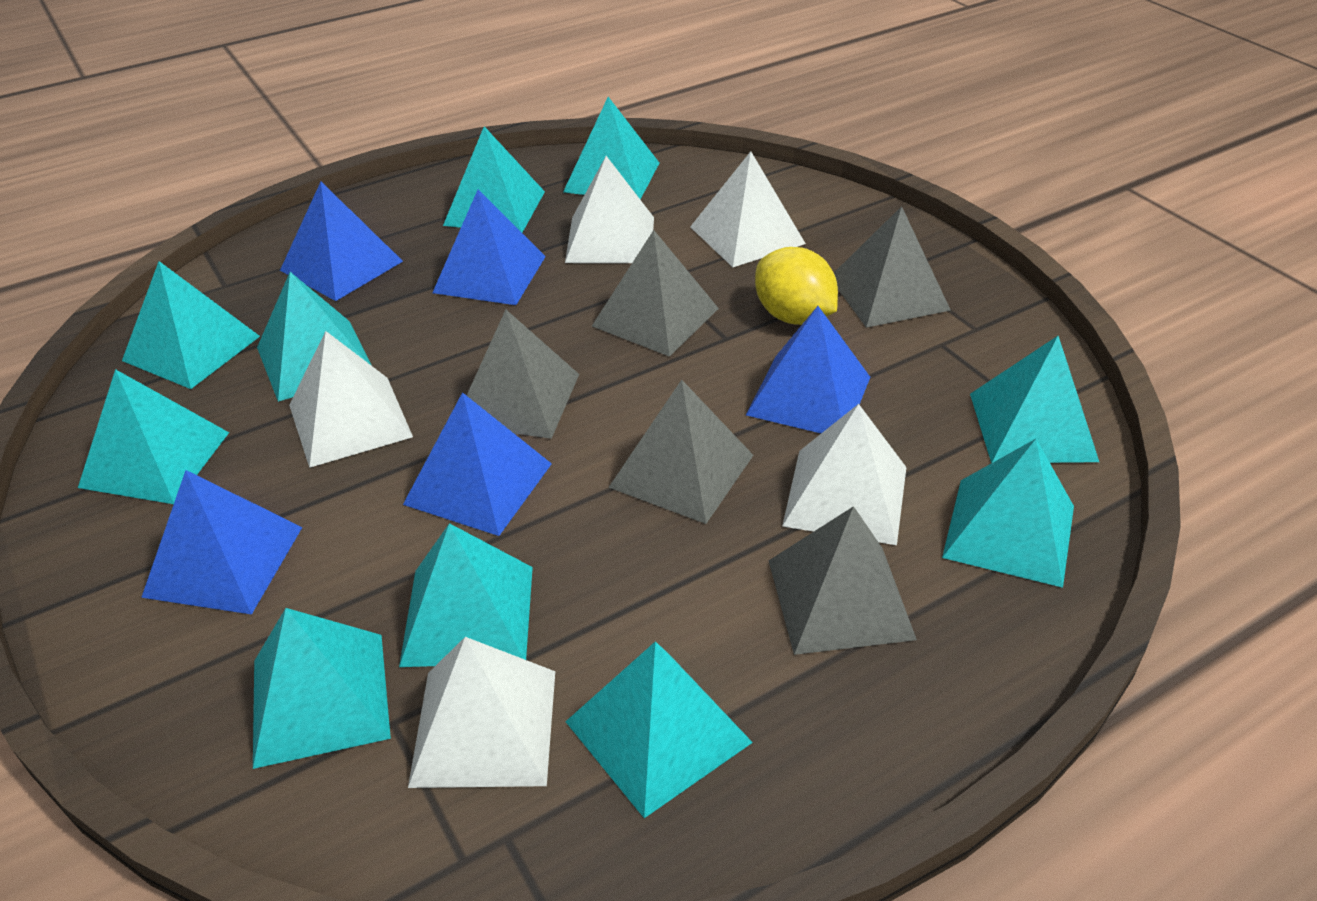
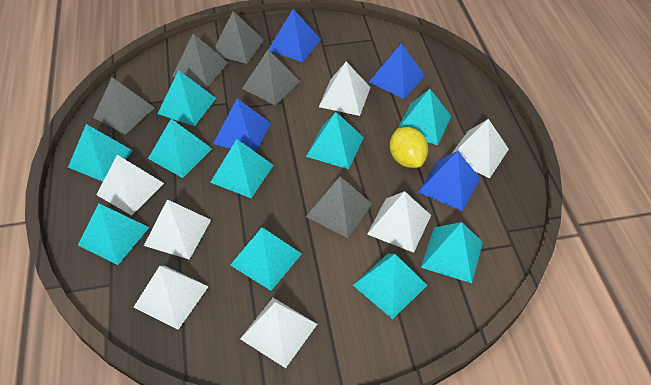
blue pyramid: [141,470,302,615] [280,182,403,301] [403,392,552,536] [432,189,546,305] [746,306,870,433] = 5 -> [213,98,271,152] [268,9,321,62] [369,43,425,99] [418,151,480,211] = 4
white pyramid: [289,331,413,468] [408,637,555,788] [565,156,654,263] [690,151,806,267] [782,404,906,545] = 5 -> [96,155,164,215] [133,266,209,330] [144,199,211,260] [240,298,317,368] [319,62,371,116] [367,191,431,253] [451,119,509,178] = 7

